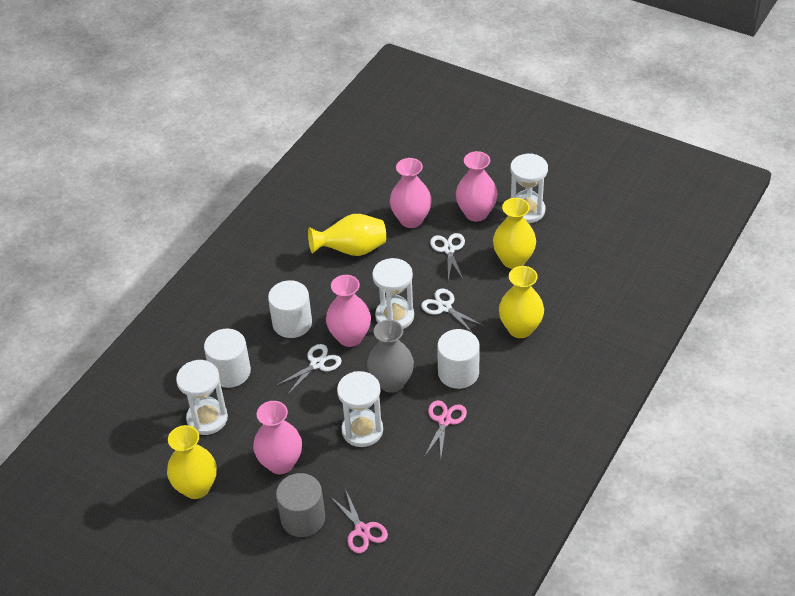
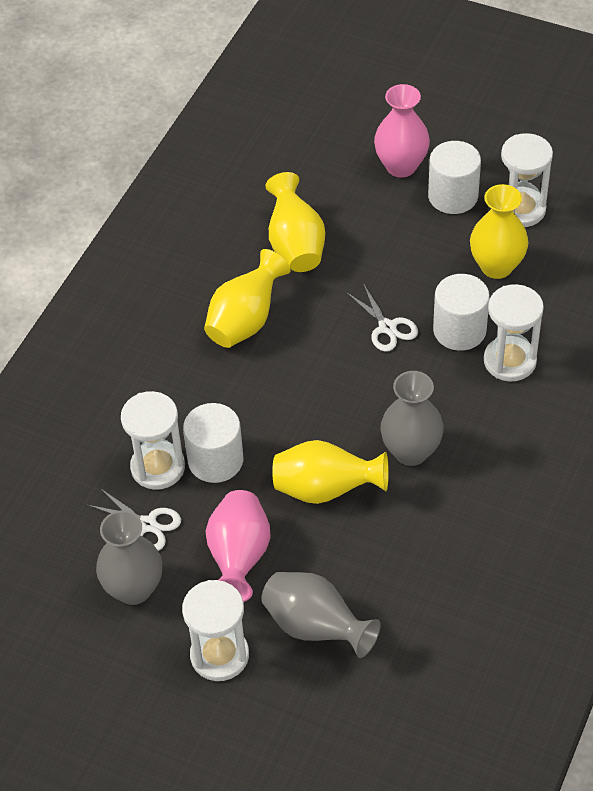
grey cylinder: [276,473,325,537] = 1 -> none = 0
grey vase: [367,320,414,393] = 1 -> [96,510,162,605] [261,572,380,658] [380,371,444,466] = 3
pink scissors: [331,491,388,553] [424,400,467,457] = 2 -> none = 0
pink vase: [253,401,302,474] [326,275,371,347] [390,158,432,228] [456,151,498,222] = 4 -> [206,490,271,602] [374,84,430,178] = 2
white scissors: [277,344,342,395] [421,289,484,333] [430,233,465,280] = 3 -> [88,488,181,551] [346,283,418,352] = 2

